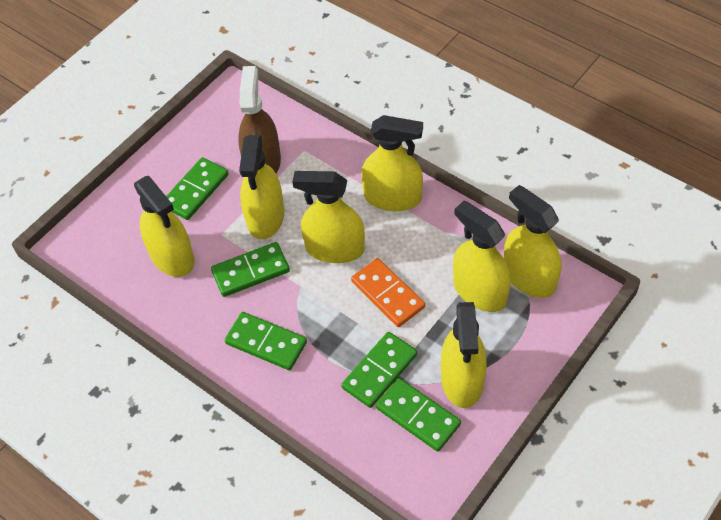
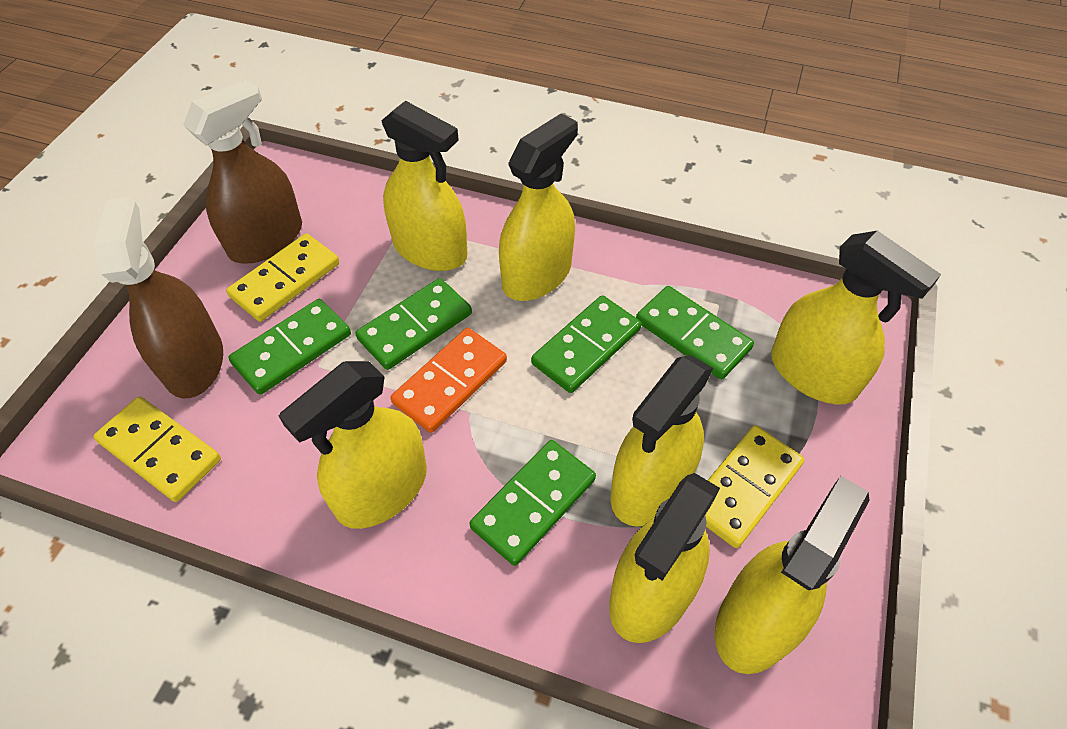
brown spray bottle: [238,66,281,173] = 1 -> [94,197,223,398] [183,79,302,263] = 2
yellow domino: none = 0 -> [93,396,221,502] [226,233,339,322] [705,425,804,548] = 3

